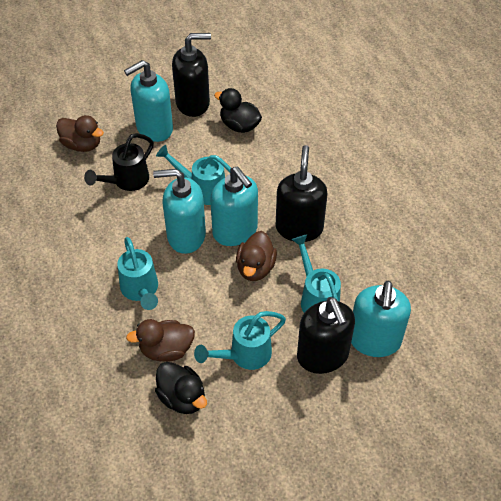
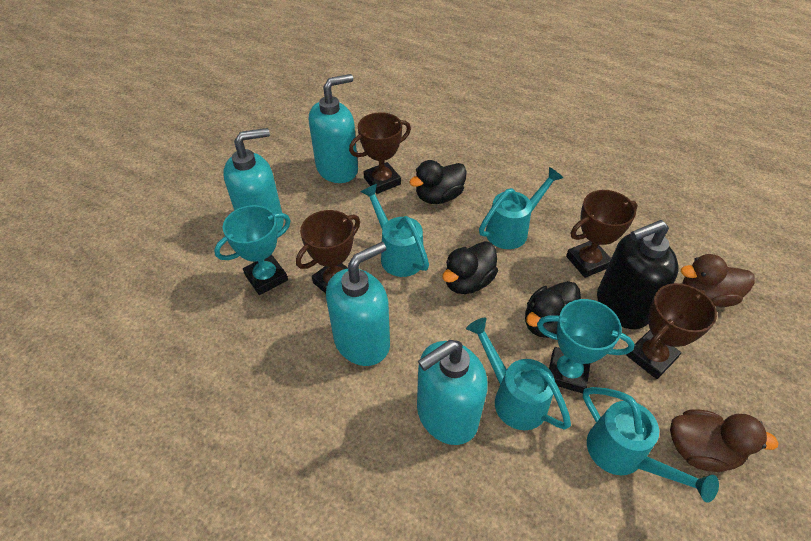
black duck: [155,362,207,414] [214,88,262,133] = 2 -> [409,160,467,204] [442,241,498,294] [525,281,581,338] = 3
black soap dispenser: [172,33,211,117] [276,145,328,242] [297,297,355,374] = 3 -> [597,220,679,329] = 1
black watering can: [84,133,154,191] = 1 -> none = 0
brown duck: [56,115,104,152] [126,319,195,362] [236,231,277,281] = 3 -> [670,409,779,472] [681,254,755,307] = 2
brown trophy: none = 0 -> [296,210,360,294] [349,112,411,194] [566,190,638,278] [626,283,717,379] = 4
turquoise trophy: none = 0 -> [214,205,291,295] [537,299,635,394] = 2

